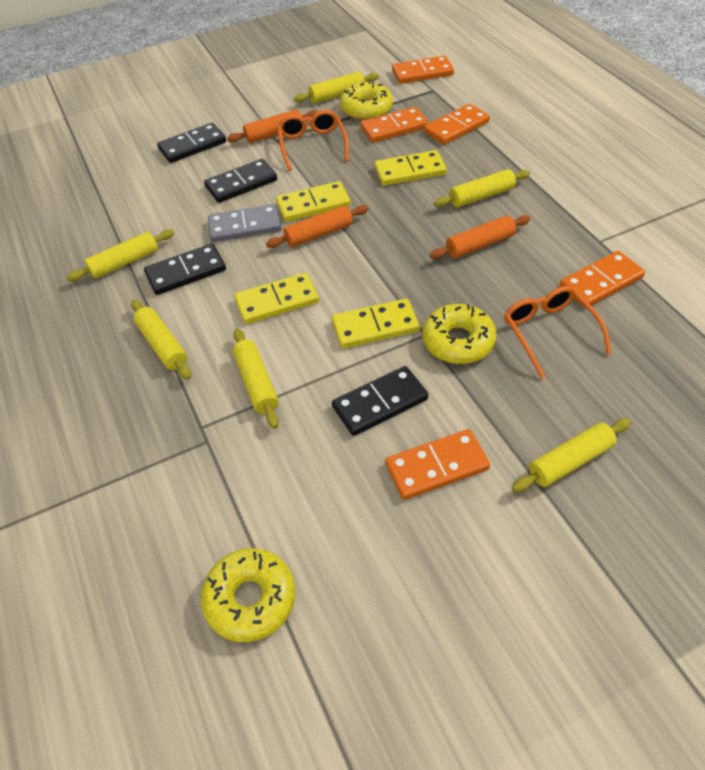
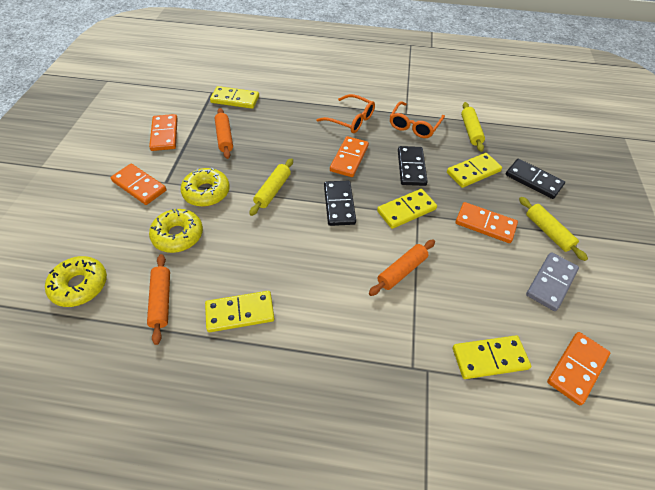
black domino: [144,244,226,295] [157,123,226,163] [204,159,277,203] [332,366,428,436] = 4 -> [324,181,356,226] [398,146,428,186] [506,159,565,199] = 3
yellow domino: [234,273,319,324] [276,181,351,222] [332,299,420,348] [374,150,447,186] = 4 -> [205,291,275,332] [210,86,259,109] [377,189,437,229] [447,153,502,188] [453,335,531,379] = 5
yellow rolling pin: [66,229,175,281] [131,300,191,380] [233,328,279,429] [294,72,379,103] [434,169,530,207] [512,418,631,492] = 6 -> [249,158,293,216] [461,102,485,152] [519,197,588,261] = 3

